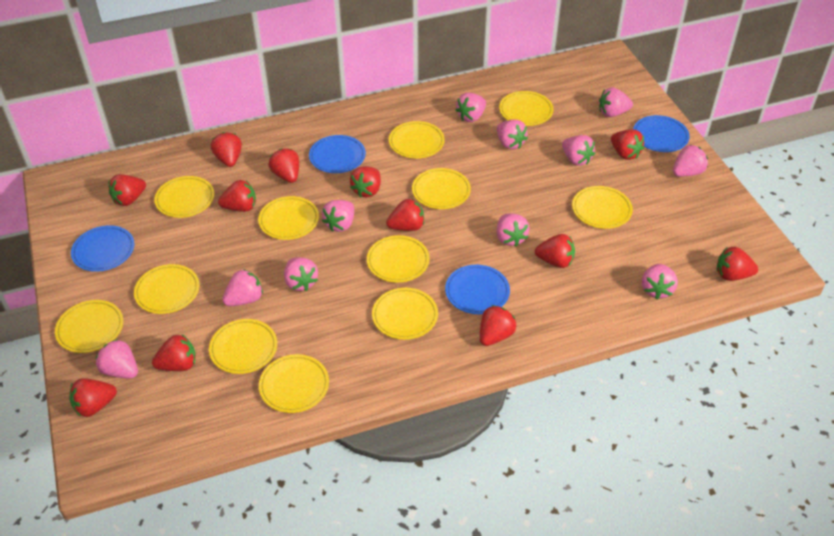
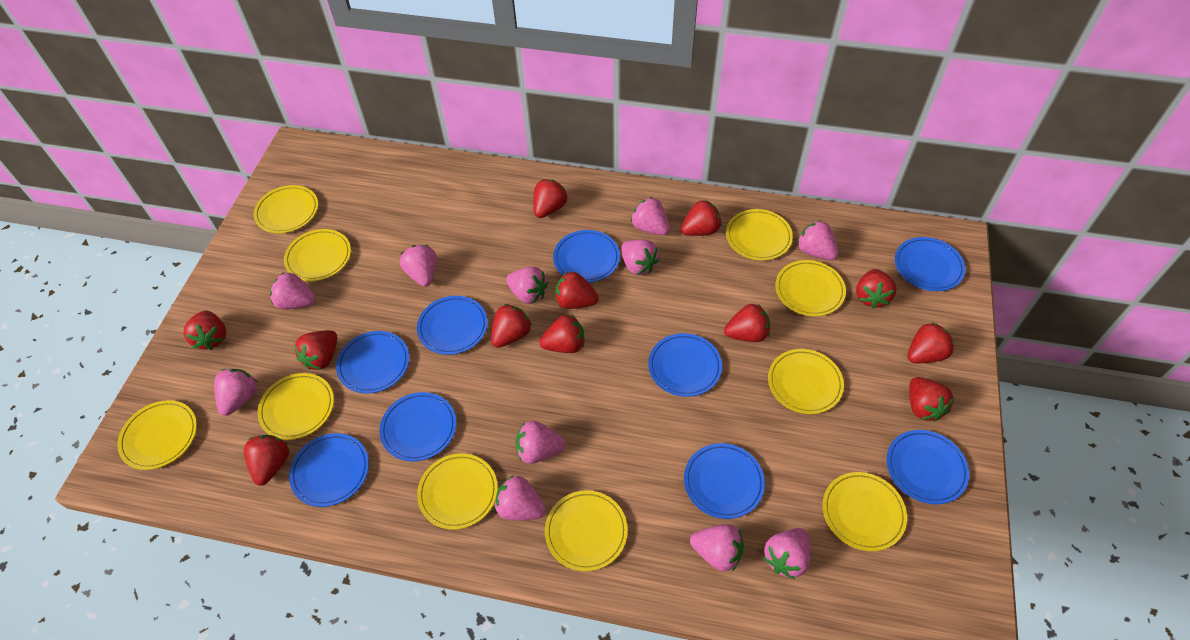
blue plate: [71,225,135,272] [309,135,366,173] [445,265,510,314] [633,115,690,152] = 4 -> [289,433,369,507] [336,331,409,394] [379,392,456,462] [417,296,488,355] [553,230,620,283] [648,333,722,397] [684,443,765,519] [886,430,969,504] [895,237,965,291] = 9
yellow plate: [55,300,123,353] [134,264,199,314] [154,176,214,218] [209,319,277,374] [258,196,319,240] [259,354,329,413] [367,235,430,283] [372,288,438,340] [389,121,445,158] [412,168,471,209] [499,91,554,126] [572,186,633,229] = 12 -> [117,400,197,470] [254,185,318,234] [258,373,334,440] [284,229,351,281] [417,453,498,530] [545,490,628,571] [726,209,793,260] [768,349,844,414] [775,260,846,316] [823,472,907,551] = 10

